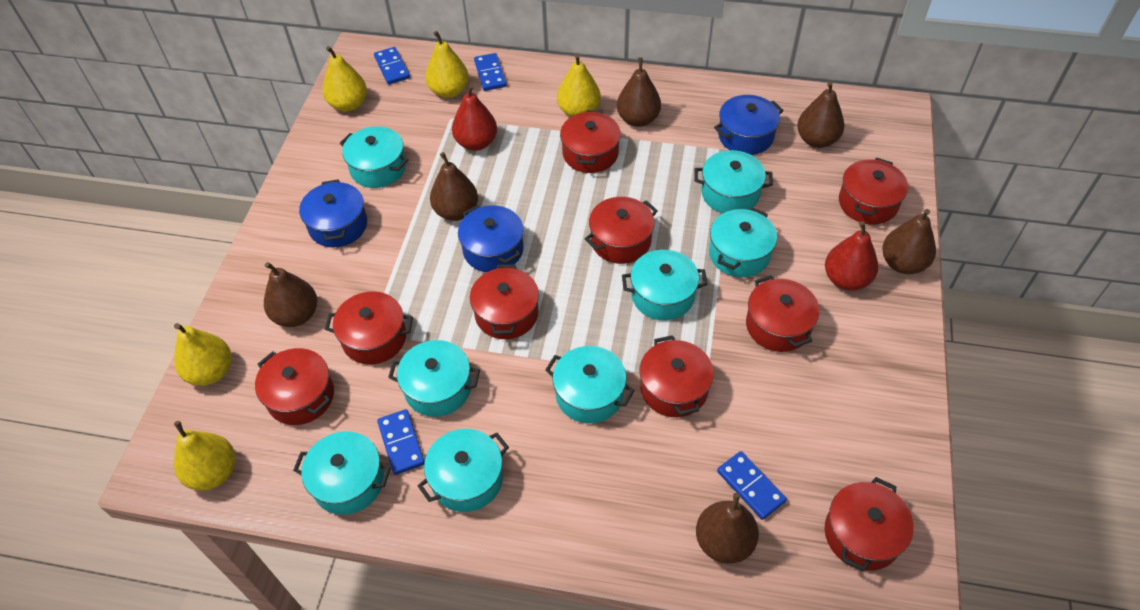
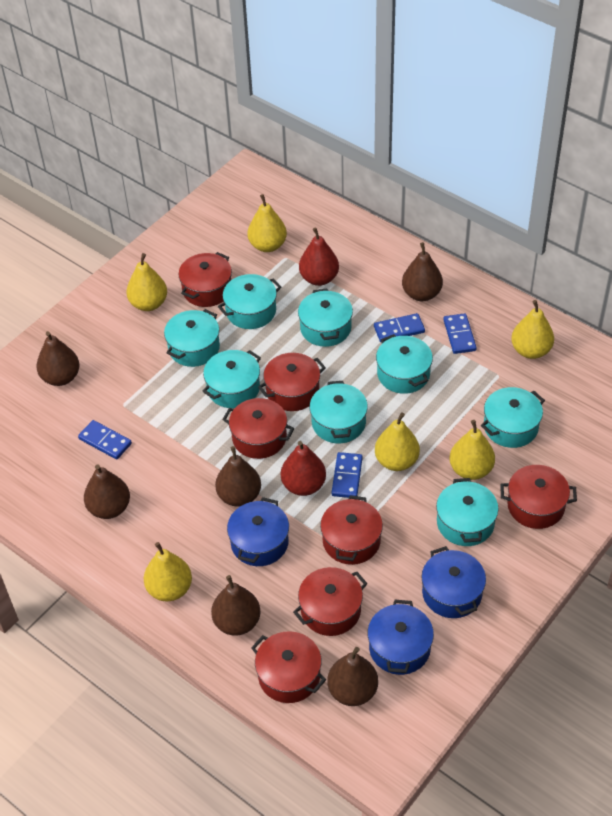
red pot: [255,348,334,425] [325,291,413,365] [470,264,539,339] [560,110,621,173] [585,197,658,264] [640,335,714,417] [746,275,819,352] [825,477,914,571] [839,158,908,225] = 9 -> [178,252,232,307] [222,398,294,459] [251,631,326,703] [258,353,326,411] [293,567,368,636] [320,495,383,565] [500,465,577,529] = 7
yellow pear: [174,323,231,386] [174,421,235,491] [322,46,367,112] [425,31,469,98] [557,54,601,117] = 5 -> [126,253,167,311] [144,542,192,602] [247,194,287,252] [375,412,420,471] [449,420,495,480] [511,300,554,359] = 6

